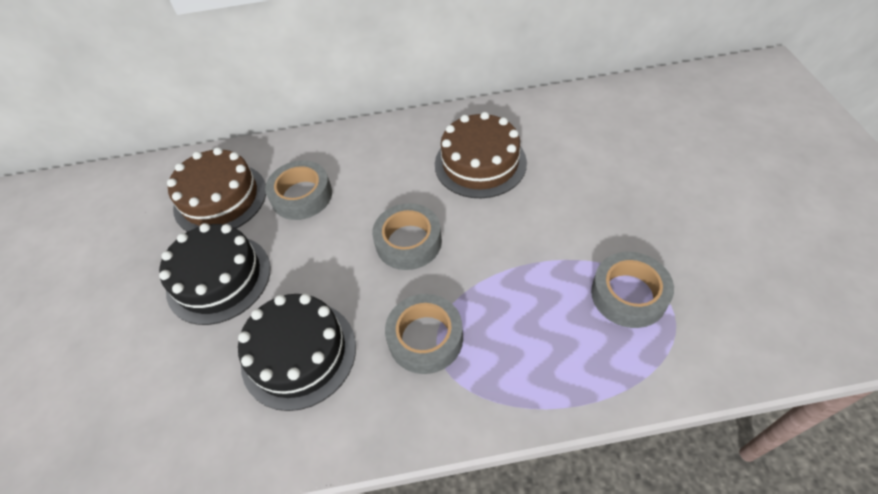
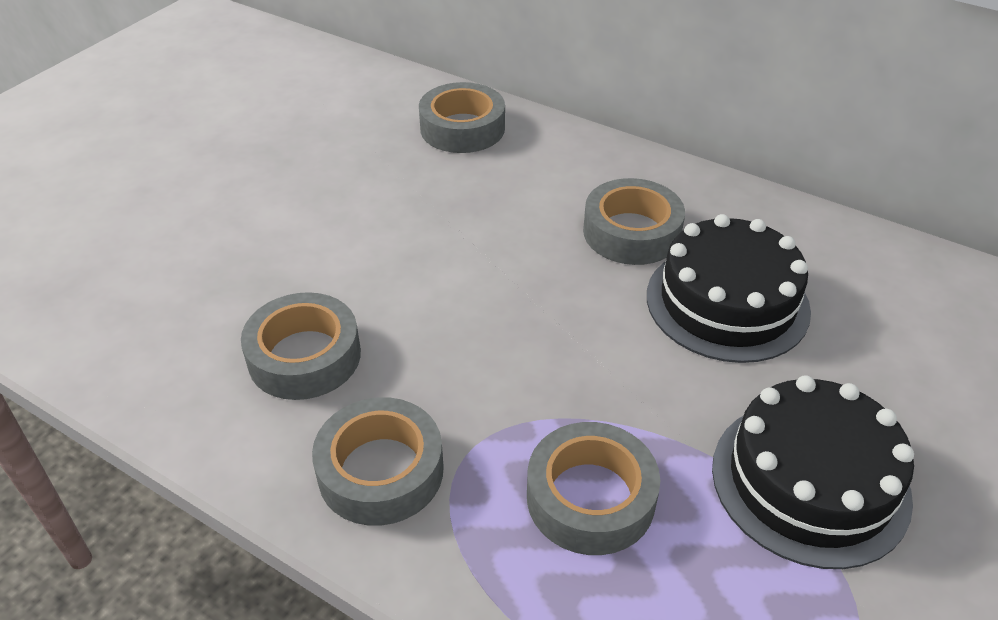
brown cake: [167,147,266,232] [435,112,527,198] = 2 -> none = 0
grey tape: [265,160,332,220] [372,203,442,270] [385,294,463,374] [591,252,674,328] = 4 -> [241,292,361,400] [312,397,444,526] [419,82,505,153] [527,422,660,555] [583,178,685,265] = 5

